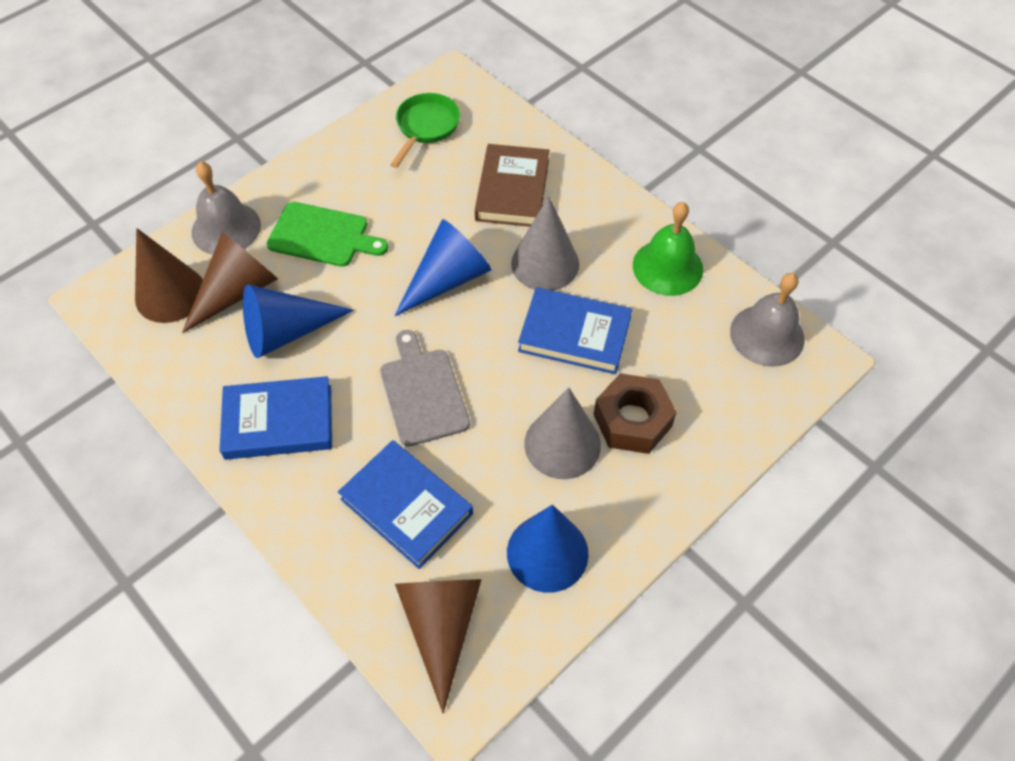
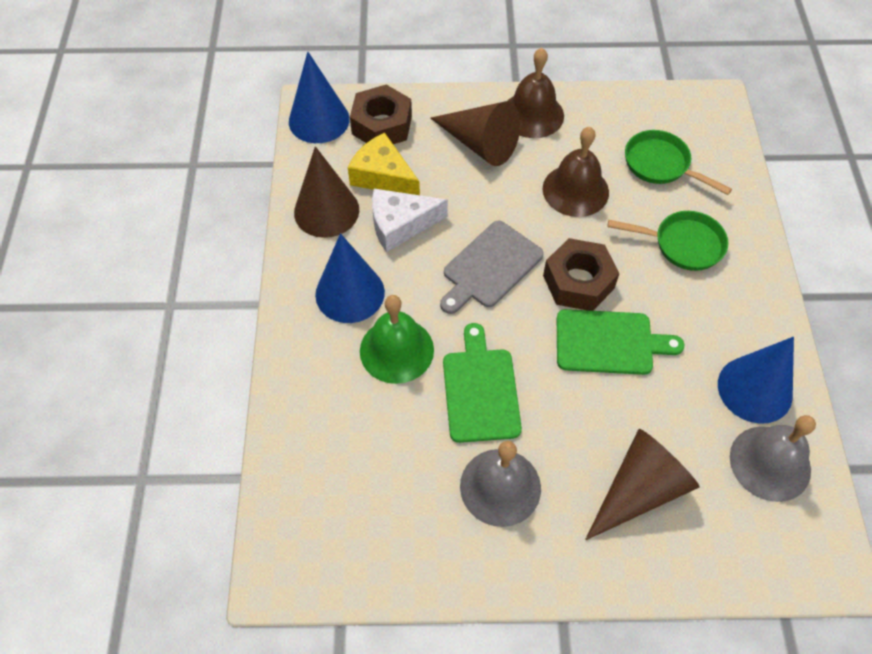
blue book: [219,376,332,460] [338,440,473,569] [518,287,632,374] = 3 -> none = 0
brown bell: none = 0 -> [508,48,564,138] [543,127,609,217] = 2
brown book: [475,144,549,227] = 1 -> none = 0
brown nut: [594,373,677,454] = 1 -> [350,85,412,144] [543,238,620,311] = 2
green cutting board: [267,202,388,267] = 1 -> [443,323,522,443] [557,309,684,375] = 2
green pan: [390,93,460,168] = 1 -> [607,211,729,271] [625,130,732,195] = 2
grey cone: [511,196,579,291] [524,387,601,479] = 2 -> none = 0
white cheese: none = 0 -> [372,189,448,252] = 1
yellow cheese: none = 0 -> [348,133,420,195] = 1

